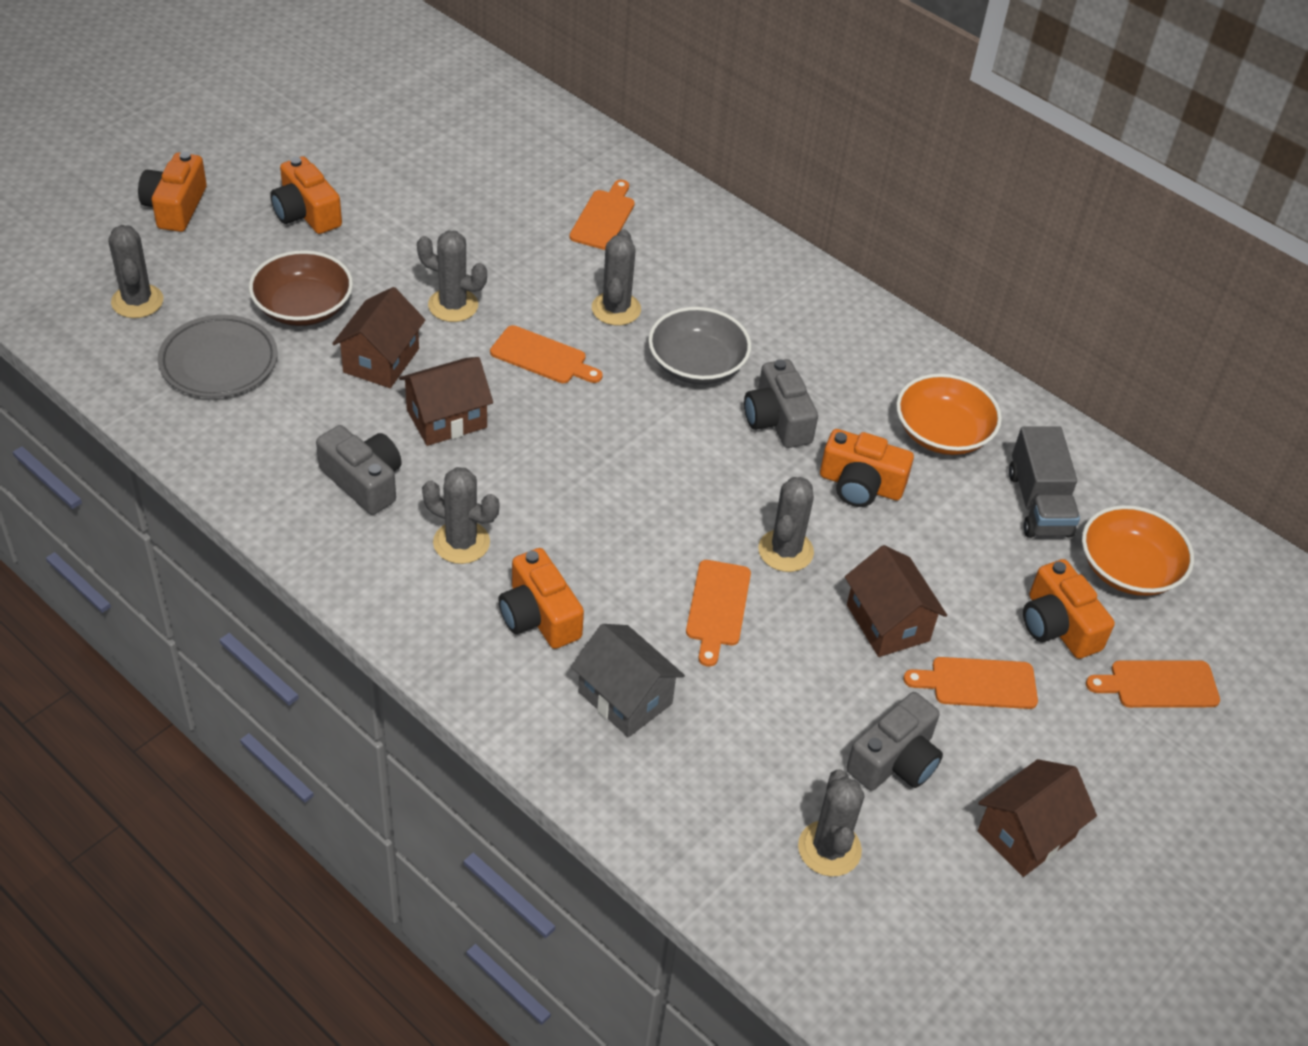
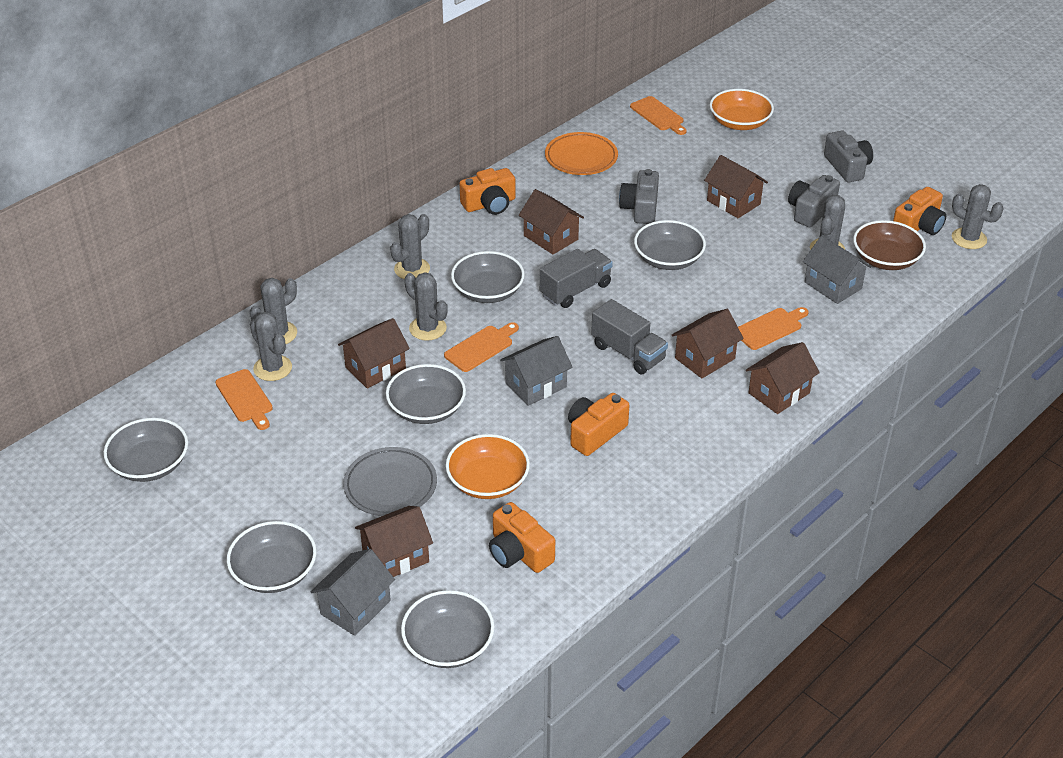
brown house: [332,287,425,388] [399,357,493,446] [845,545,947,657] [977,759,1097,877] = 4 -> [338,318,410,389] [355,506,433,577] [519,189,584,255] [672,309,744,378] [704,155,768,218] [746,342,820,414] = 6
grey bowl: [648,307,751,384] = 1 -> [103,418,188,482] [227,521,316,593] [386,364,466,424] [401,590,495,668] [451,251,525,303] [634,220,706,270] = 6
grey house: [571,624,685,737] = 1 -> [310,549,395,636] [500,336,572,406] [803,235,871,304] = 3
grey truck: [1009,426,1080,538] = 1 -> [540,249,613,308] [591,299,668,374] = 2
orange camera: [138,152,207,232] [270,156,342,234] [498,548,584,649] [820,429,914,507] [1023,559,1115,659] = 5 -> [460,168,516,215] [489,502,555,573] [568,393,630,456] [893,187,946,235] = 4
orange cutting board: [490,325,603,383] [569,180,635,250] [686,560,751,667] [903,657,1038,709] [1086,660,1220,708] = 5 -> [216,369,273,430] [444,322,519,372] [630,96,687,135] [738,307,809,350] = 4
orange plate: none = 0 -> [545,132,618,175] = 1

